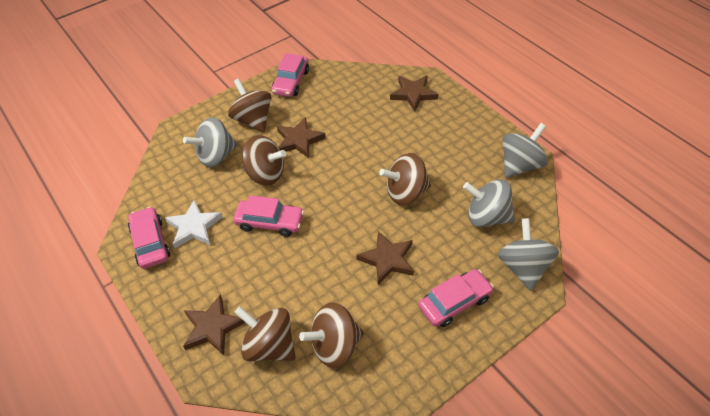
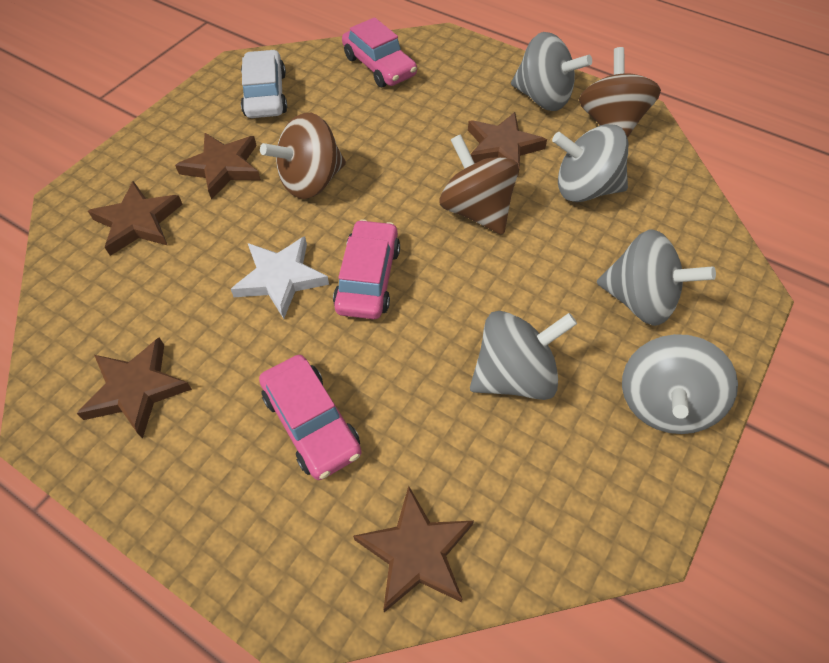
brown spinning top: [228,79,272,132] [234,306,296,361] [242,135,286,186] [299,302,364,368] [379,153,431,205] = 5 -> [260,113,346,199] [440,134,519,235] [579,47,661,138] = 3
brown star: [183,294,246,355] [277,117,326,158] [356,231,414,285] [390,76,438,112] = 4 -> [76,337,192,439] [88,181,183,256] [175,133,261,200] [353,486,474,612] [468,112,547,177] = 5
grey spinning top: [183,117,238,168] [463,179,515,227] [498,218,559,291] [502,123,548,178] = 4 -> [470,311,577,400] [511,32,592,111] [552,124,628,202] [597,229,716,326] [622,334,738,434] = 5
pink car: [128,207,170,269] [233,195,304,237] [271,53,309,97] [418,269,494,327] = 4 -> [259,355,361,480] [333,219,400,319] [342,17,417,87] = 3
white car: none = 0 -> [241,50,287,118] = 1

